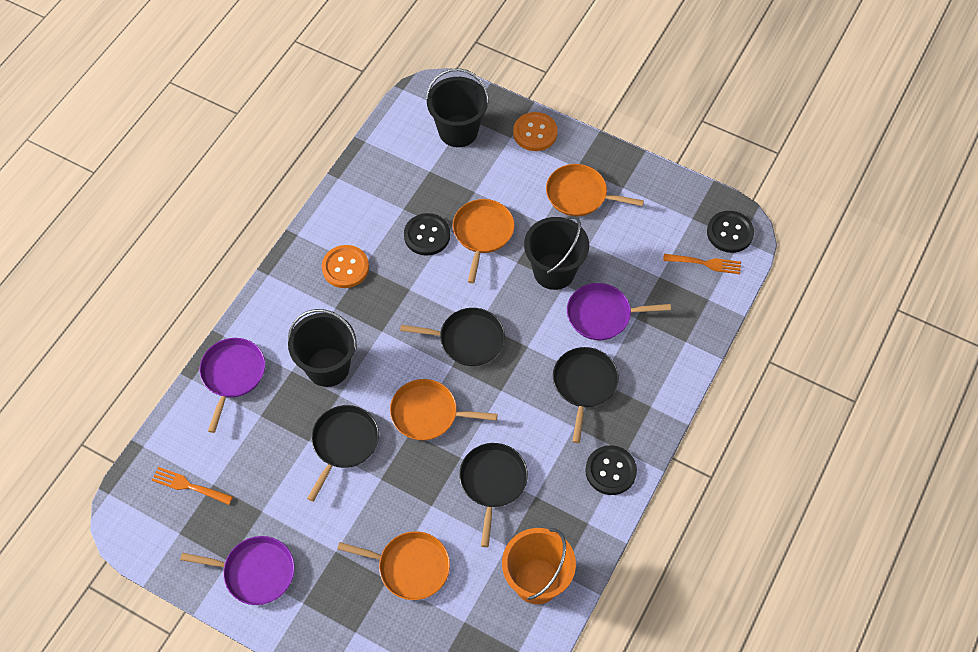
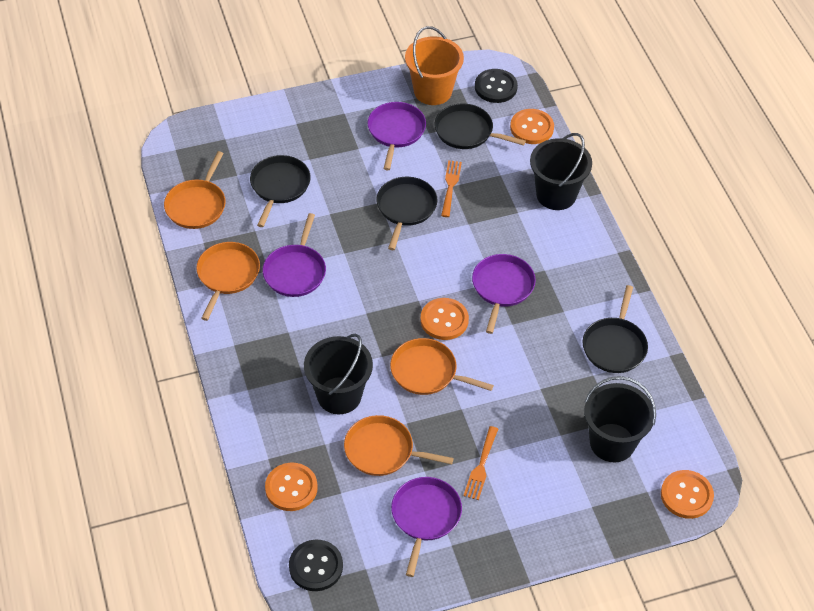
black button: [404,213,450,256] [585,445,637,495] [707,211,754,253] = 3 -> [289,540,343,591] [475,69,518,103] = 2
orange button: [322,245,369,288] [513,112,558,151] = 2 -> [265,463,318,511] [420,298,469,340] [510,109,554,144] [661,470,714,519] = 4
purple pan: [180,536,295,605] [199,338,265,433] [567,283,671,340] = 3 -> [263,213,326,297] [367,102,426,170] [391,477,462,577] [472,254,536,334] = 4

